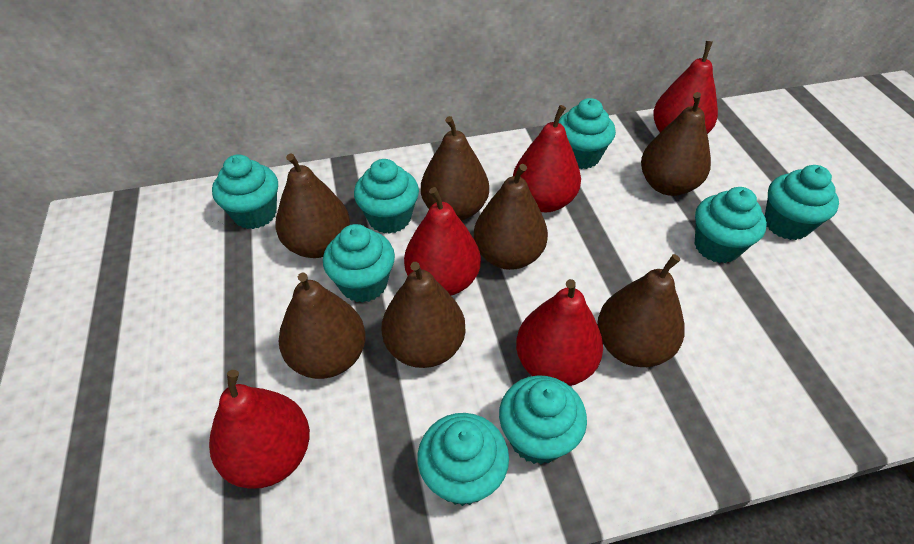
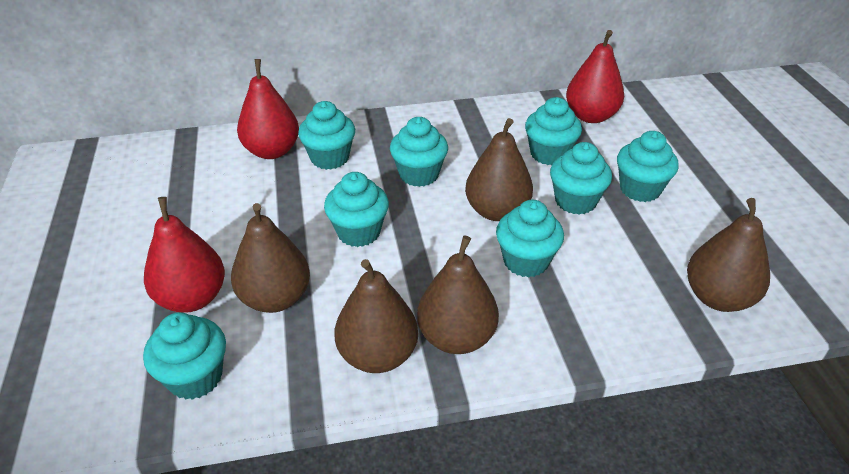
brown pear: [275,153,350,258] [278,273,366,379] [381,262,466,368] [421,116,489,220] [474,164,548,270] [597,254,685,367] [641,92,711,196] = 7 -> [231,203,310,313] [334,259,418,373] [417,236,499,354] [465,118,533,221] [687,198,770,312] = 5
red pear: [209,370,310,489] [404,187,481,296] [513,105,581,212] [516,279,603,386] [653,41,718,134] = 5 -> [144,197,225,313] [237,59,299,159] [566,30,624,123] = 3

